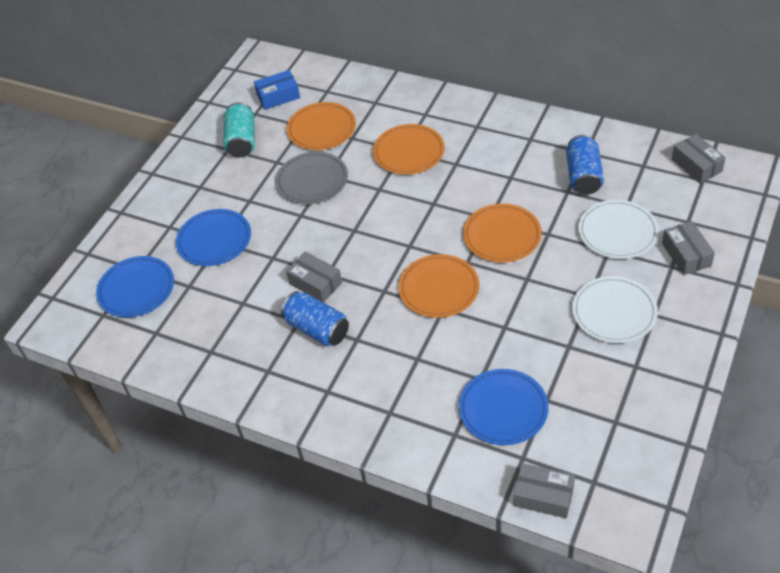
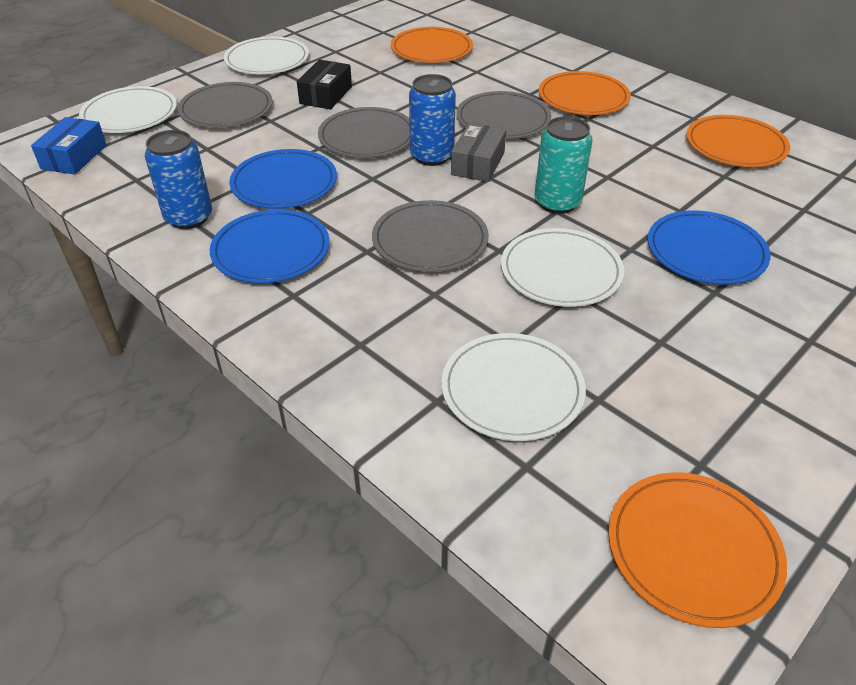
black box: none = 0 -> [297,60,352,109] = 1
grey box: [286,252,342,303] [514,463,575,518] [662,221,715,275] [672,134,726,184] = 4 -> [451,123,506,182] = 1
grey plate: [276,152,348,204] = 1 -> [178,82,273,128] [318,107,410,158] [372,200,489,272] [456,91,552,139] = 4
white plate: [572,276,658,343] [578,200,659,259] = 2 -> [79,86,177,133] [224,37,309,74] [441,333,586,441] [501,228,624,307] = 4

